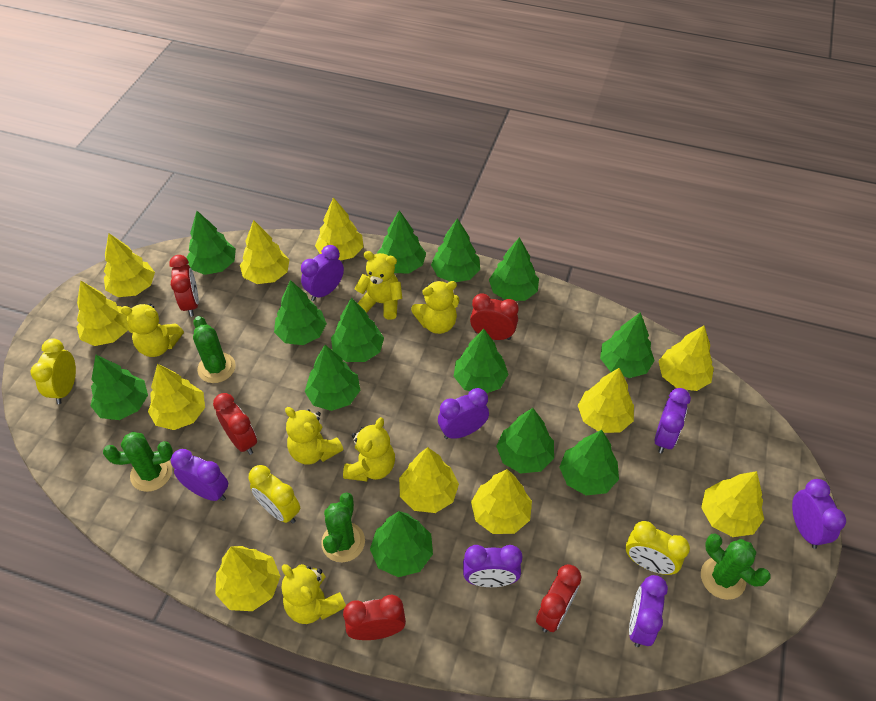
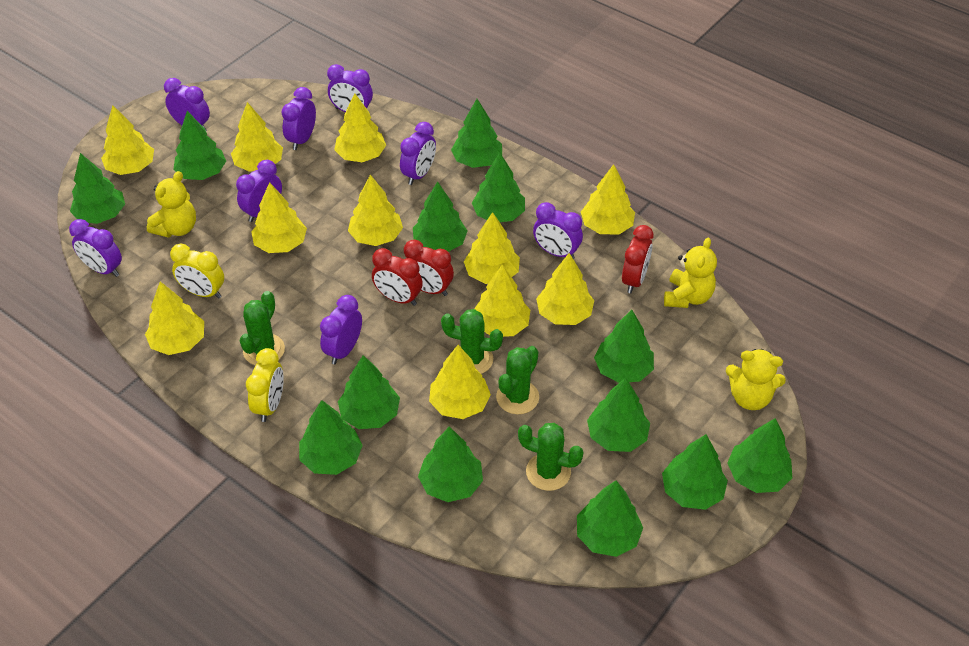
purple clock: [171,449,228,501] [301,245,344,301] [438,388,489,439] [463,545,523,587] [629,575,668,647] [655,388,691,453] [792,479,846,549] = 7 -> [69,219,122,277] [164,78,210,131] [236,160,282,222] [281,87,316,150] [320,295,362,364] [327,64,373,112] [400,122,436,185] [533,202,583,259] = 8
red clock: [169,255,199,317] [213,393,257,455] [343,594,406,640] [470,293,519,340] [536,564,582,632] = 5 -> [372,248,423,306] [404,240,454,296] [622,225,654,293] = 3
yellow clock: [31,338,76,404] [249,465,300,524] [626,521,690,575] = 3 -> [170,244,224,299] [246,348,284,422] = 2
yellow teddy bear: [120,303,184,357] [281,564,346,624] [285,407,343,465] [343,417,395,481] [355,251,402,320] [411,281,460,334] = 6 -> [147,171,196,238] [664,238,717,308] [726,349,786,410] = 3

